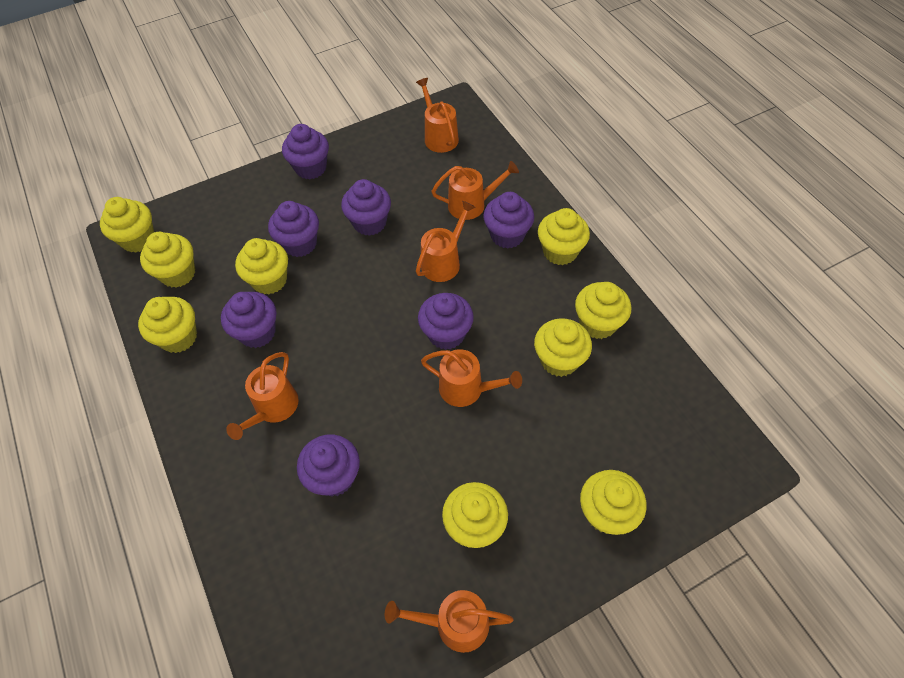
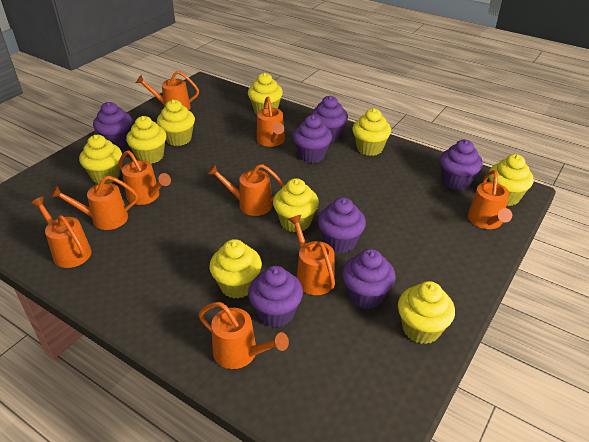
orange watering can: [226,352,299,440] [385,590,514,653] [416,78,459,153] [416,200,475,282] [421,349,522,407] [432,161,519,220] = 6 -> [30,197,92,268] [51,176,138,230] [119,150,171,205] [136,71,199,110] [199,302,289,369] [207,164,284,216] [257,97,285,147] [288,215,335,295] [468,170,512,229] = 9

